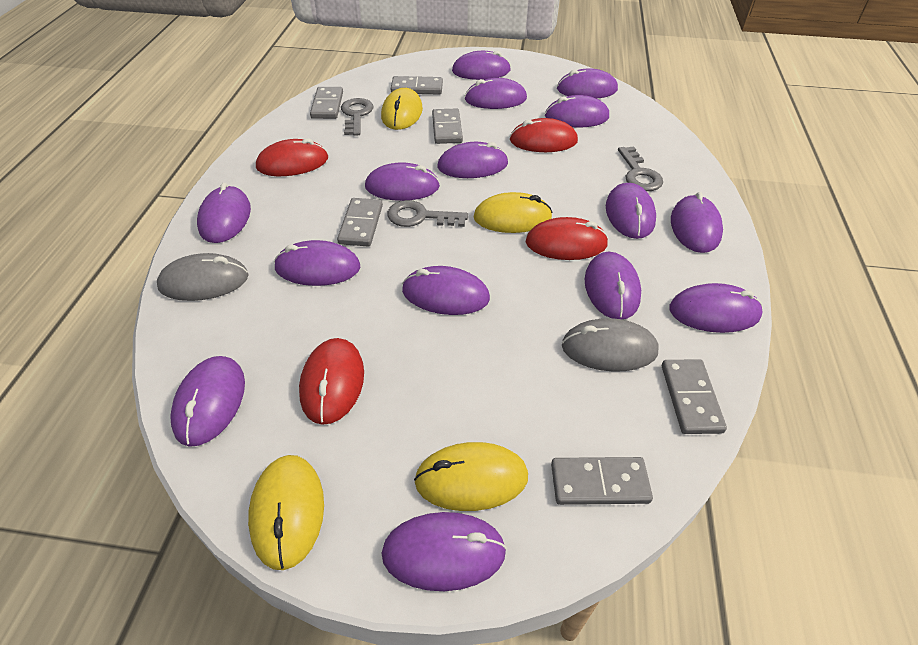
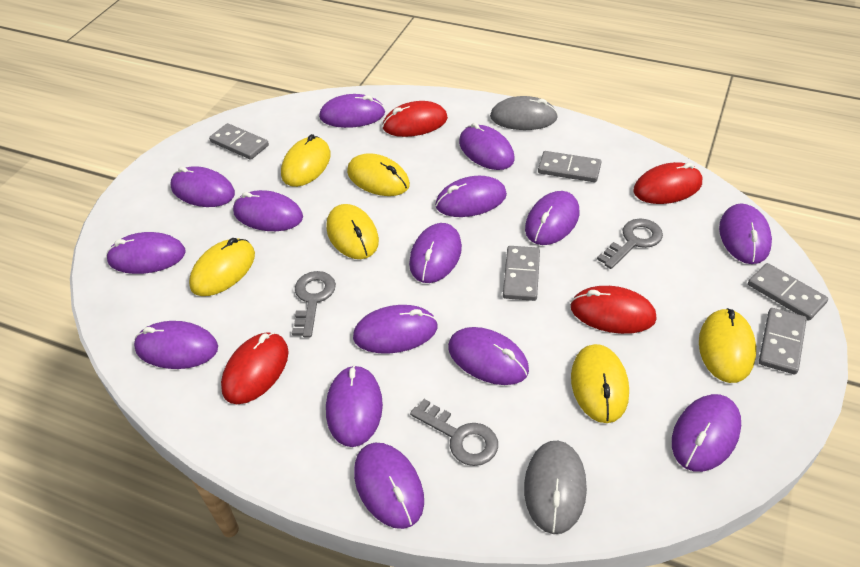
grey domino: [310,87,343,119] [337,198,383,247] [391,76,443,94] [432,109,463,144] [551,457,653,505] [662,359,727,434] = 6 -> [209,123,269,160] [503,246,540,301] [538,151,601,182] [748,263,828,321] [759,308,807,374] = 5
yellow mouse: [248,455,324,570] [381,88,423,130] [414,442,528,511] [474,192,553,233] = 4 -> [189,238,255,296] [281,134,331,187] [326,204,379,259] [347,153,410,196] [571,344,629,423] [699,308,756,383] = 6

